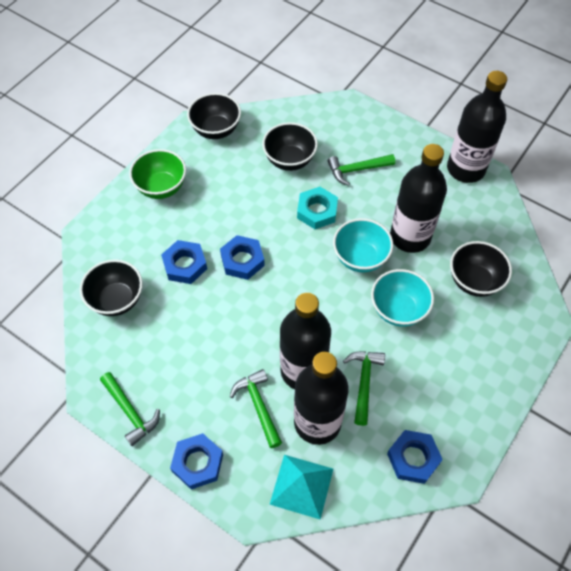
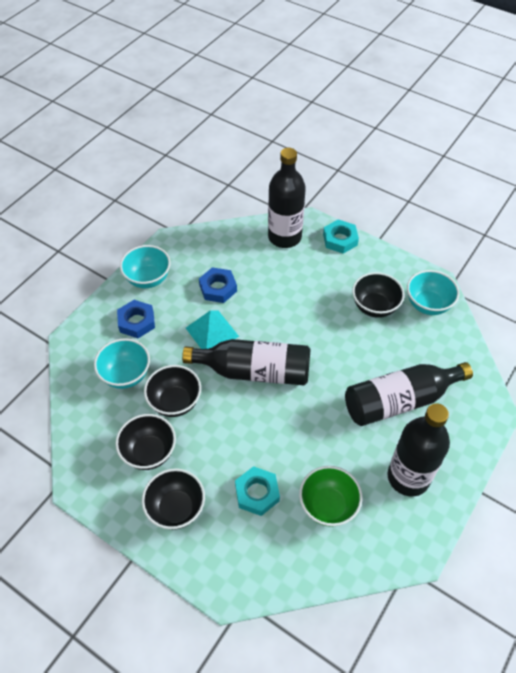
blue nut: [161,240,207,284] [170,433,223,490] [220,235,265,280] [387,430,443,484] = 4 -> [117,300,155,338] [199,267,237,303] = 2
green hammer: [100,372,160,446] [230,369,282,448] [328,154,395,186] [343,351,385,426] = 4 -> none = 0
turquoise bowl: [333,218,393,273] [371,269,434,327] = 2 -> [94,338,150,389] [120,245,171,288] [407,270,459,315] = 3
turquoise nut: [297,187,338,229] = 1 -> [235,466,280,516] [323,219,359,254] = 2

